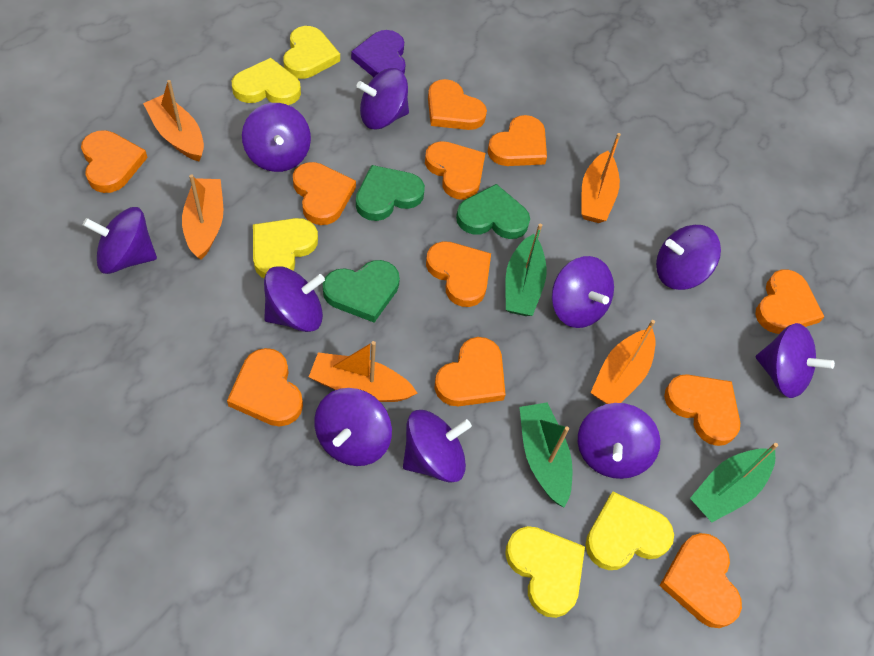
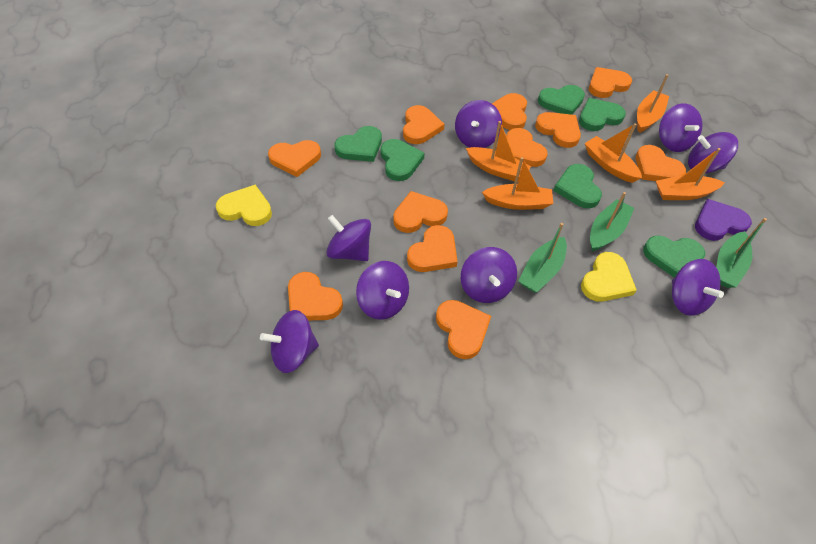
green heart: [323,260,400,323] [356,165,425,221] [456,184,530,239] = 3 -> [335,126,382,162] [381,139,425,181] [538,85,585,115] [553,164,602,208] [579,98,626,131] [643,236,705,277] = 6
purple spinning top: [83,207,157,274] [242,103,311,172] [264,266,325,332] [314,388,392,466] [357,68,409,129] [403,410,472,483] [552,256,614,328] [578,403,660,479] [656,225,721,290] [756,323,835,398] = 10 -> [260,310,319,373] [326,215,371,261] [356,261,409,320] [455,100,502,148] [461,247,517,303] [659,103,703,152] [672,259,724,316] [688,132,738,173] = 8
yellow heart: [232,58,301,105] [253,218,318,278] [283,26,340,79] [505,526,585,618] [585,492,674,570] = 5 -> [216,185,272,226] [581,252,637,302] = 2

